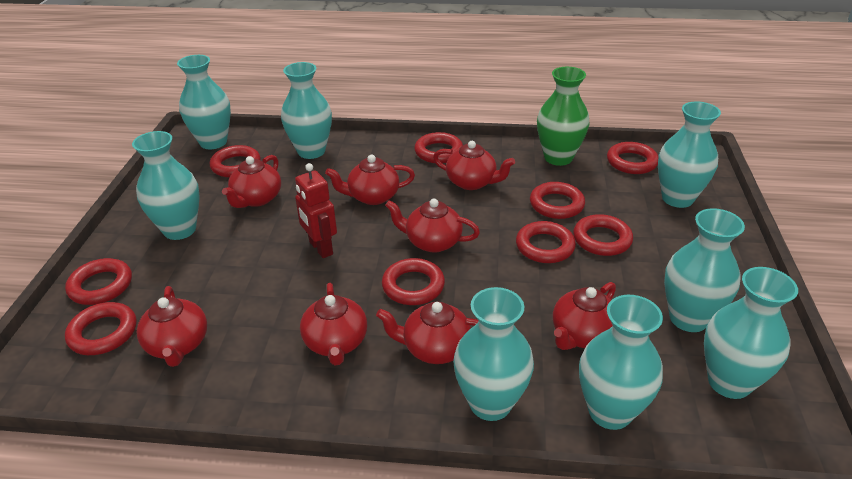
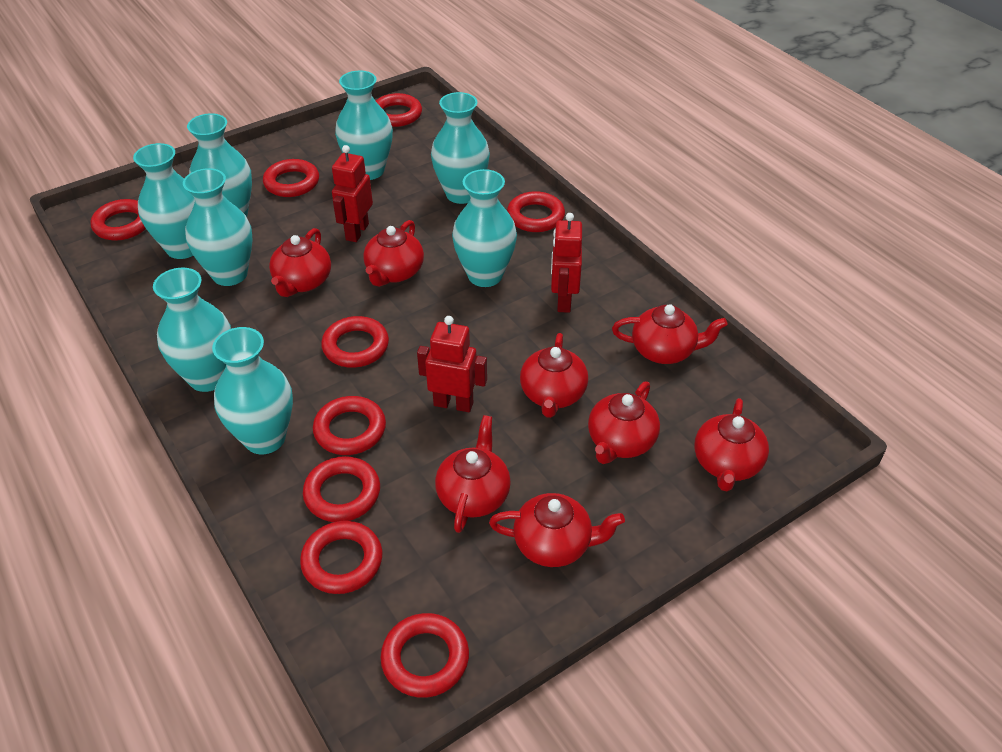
green vase: [537,67,589,166] = 1 -> none = 0
red robot: [295,163,337,258] = 1 -> [332,145,373,242] [417,316,487,412] [551,213,582,313] = 3

